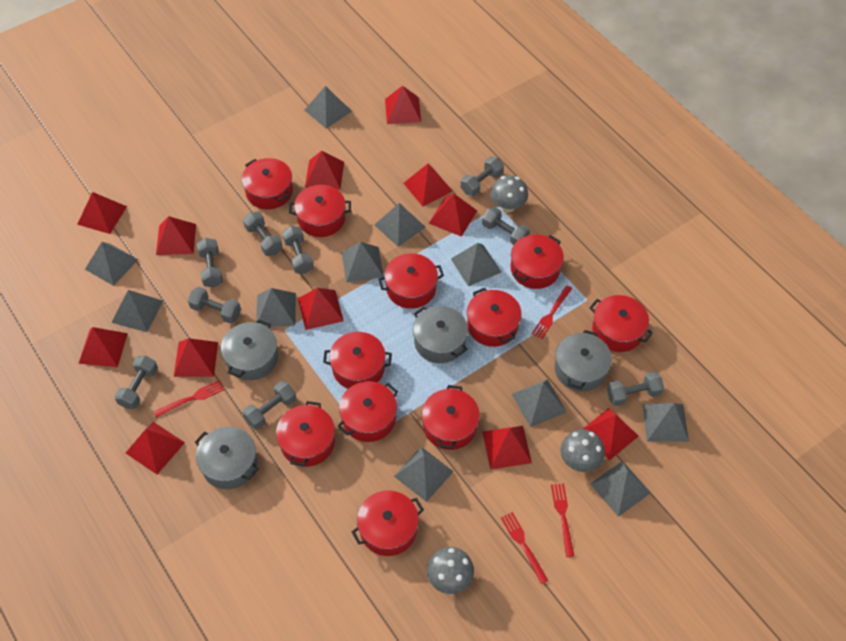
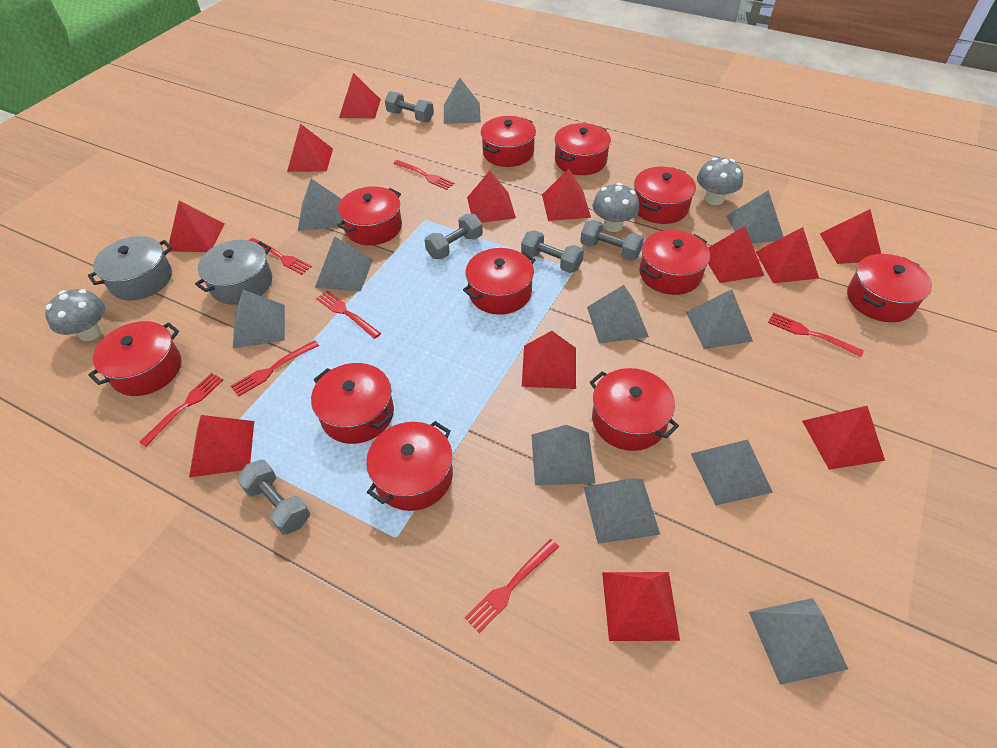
grey dumbbell: [114,356,158,409] [188,287,241,323] [197,238,223,287] [242,381,296,430] [243,212,283,256] [282,226,313,274] [461,156,504,196] [482,207,530,245] [607,371,664,406] = 9 -> [237,460,310,535] [385,91,434,122] [424,214,483,259] [521,230,584,273] [580,220,644,261] = 5
grey pot: [195,427,259,489] [221,320,278,380] [413,306,468,363] [554,330,612,392] = 4 -> [88,236,172,300] [195,240,272,305] = 2
red fork: [154,380,225,418] [501,512,548,584] [532,285,572,339] [551,483,574,557] = 4 -> [139,373,223,447] [231,340,319,397] [249,238,312,275] [316,290,381,339] [393,160,455,190] [465,539,559,633] [768,313,864,357] = 7

